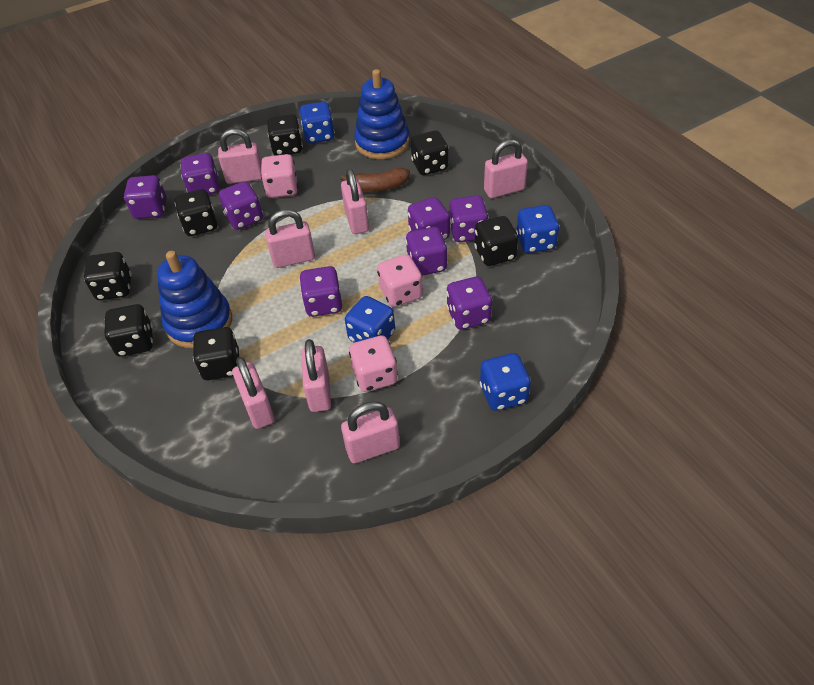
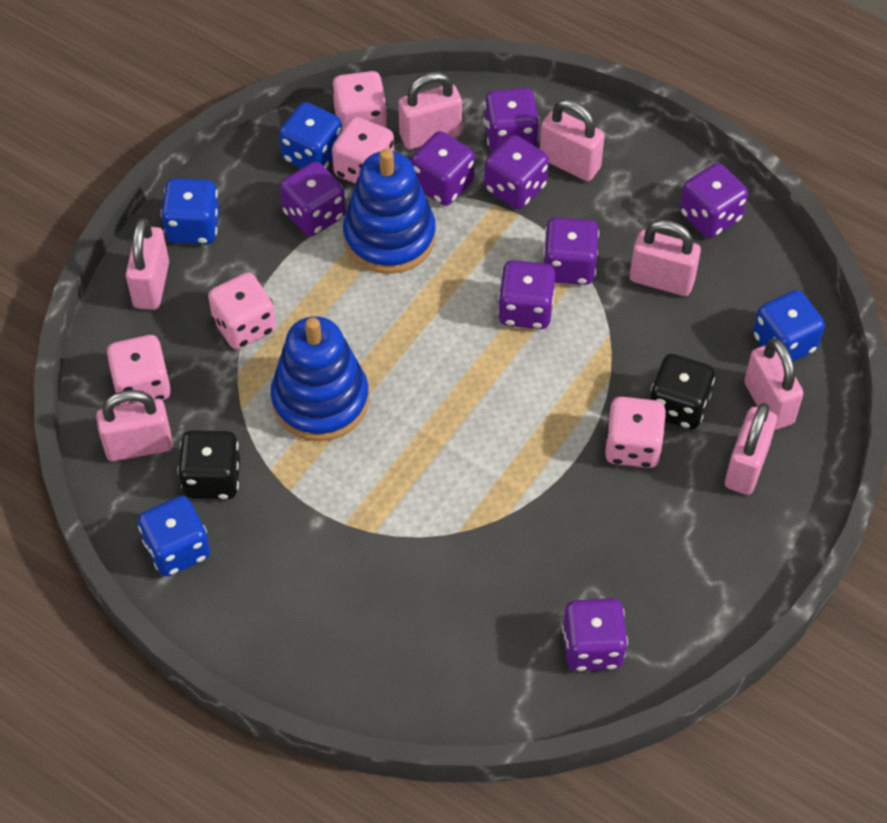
black dice: [84,252,132,300] [104,304,153,357] [175,189,217,236] [193,327,239,380] [267,114,303,156] [411,131,448,175] [474,216,518,266] = 7 -> [178,430,240,500] [650,354,715,430] = 2
brown banana: [340,167,410,192] = 1 -> none = 0
pink dice: [261,154,298,198] [349,335,398,392] [377,254,423,307] = 3 -> [106,335,171,405] [208,273,276,349] [332,71,388,130] [332,117,394,184] [605,396,666,468] = 5

